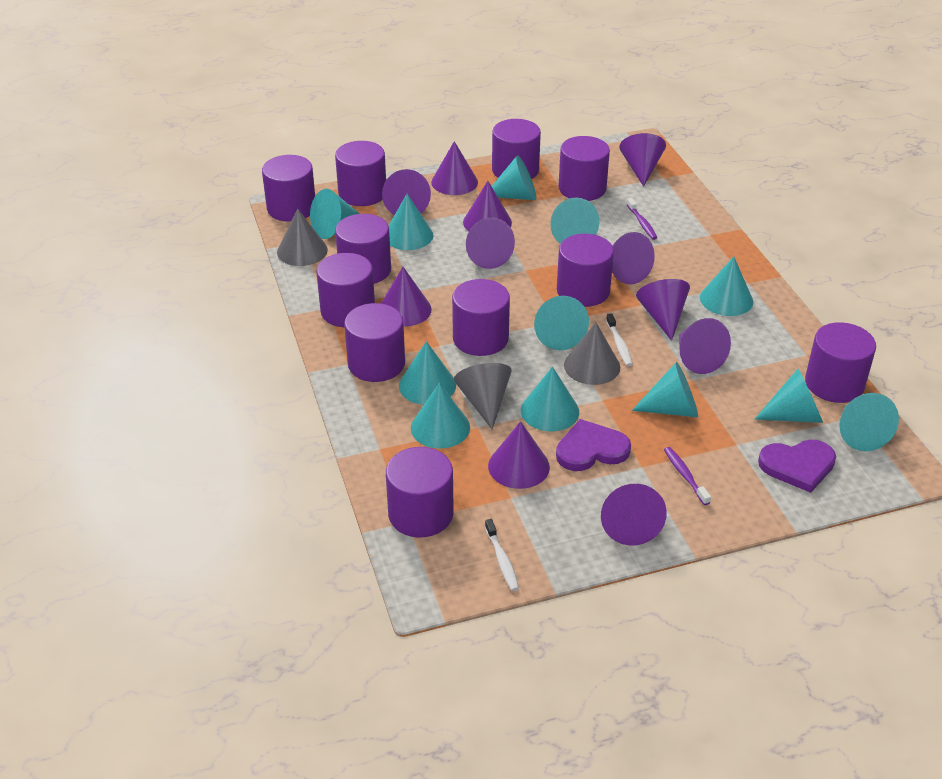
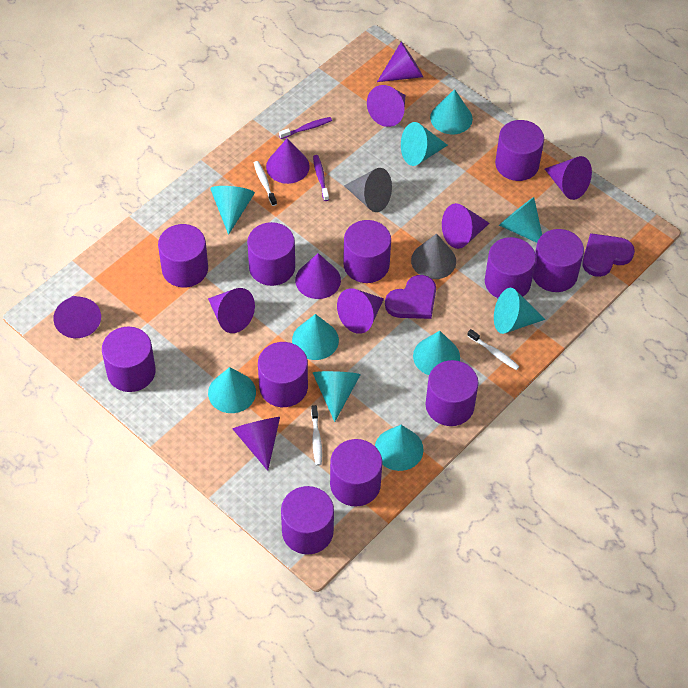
grey cone: [277,209,328,266] [454,363,512,429] [564,322,620,385] = 3 -> [344,168,392,212] [411,234,456,279] = 2
purple cone: [381,267,432,327] [382,169,431,215] [431,141,478,195] [463,181,512,231] [466,217,515,269] [488,421,550,489] [601,484,667,546] [612,232,655,284] [619,133,666,187] [636,279,690,341] [679,318,731,374] = 11 -> [53,296,101,338] [208,288,255,333] [232,417,280,471] [266,138,310,184] [295,253,341,299] [337,288,384,334] [367,85,405,127] [377,42,423,82] [442,203,490,249] [545,156,592,200] = 10
turquoise cone: [310,189,360,239] [389,194,433,250] [399,341,456,405] [411,383,470,449] [492,155,536,200] [521,367,579,431] [534,296,589,350] [550,198,599,244] [632,362,698,417] [700,257,753,316] [755,369,823,423] [839,393,899,451] = 12 -> [208,367,256,413] [210,186,255,235] [292,314,339,360] [313,371,361,422] [375,425,424,471] [401,122,448,166] [413,331,460,375] [430,89,473,134] [494,288,546,334] [499,197,542,243] = 10
white toothbrush: [485,519,519,591] [606,313,633,366] = 2 -> [254,161,277,206] [311,405,322,466] [467,329,520,370] = 3

